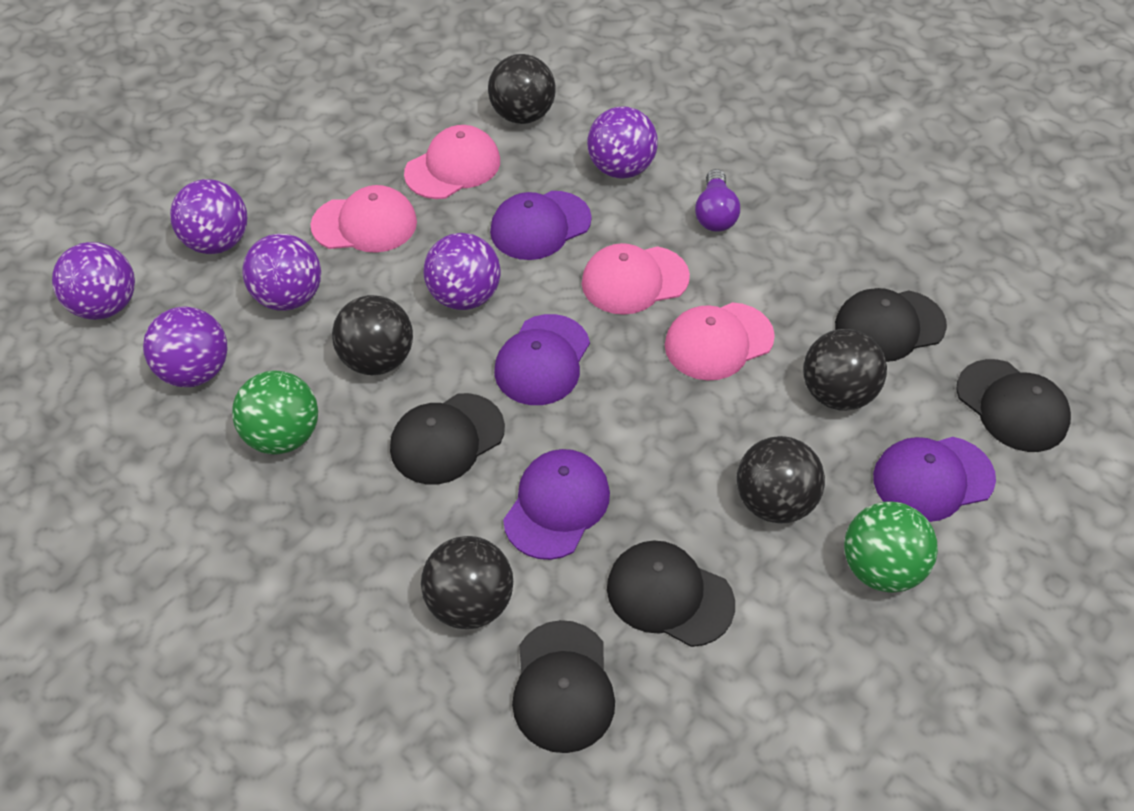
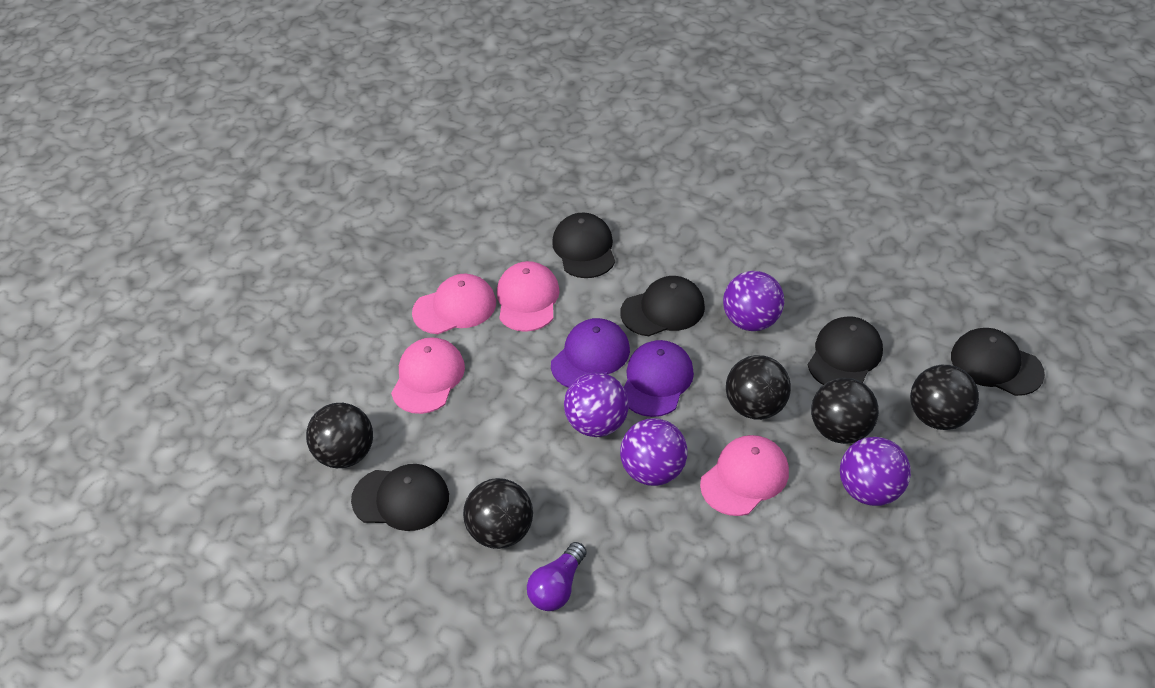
green ball: [232,371,318,455] [844,501,938,593] = 2 -> none = 0
purple ball: [52,242,135,320] [143,307,228,387] [170,179,247,254] [242,234,321,311] [423,233,501,310] [587,107,658,179] = 6 -> [564,372,629,437] [620,418,687,486] [723,271,784,331] [840,437,911,506] = 4
purple cap: [490,191,592,260] [494,314,590,405] [503,449,610,560] [873,437,996,522] = 4 -> [551,318,630,388] [624,340,694,417] = 2

